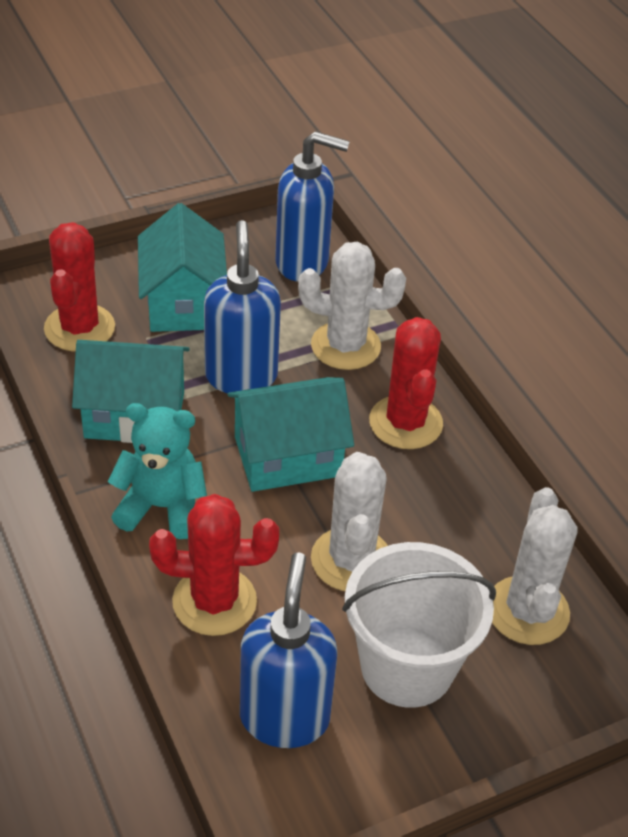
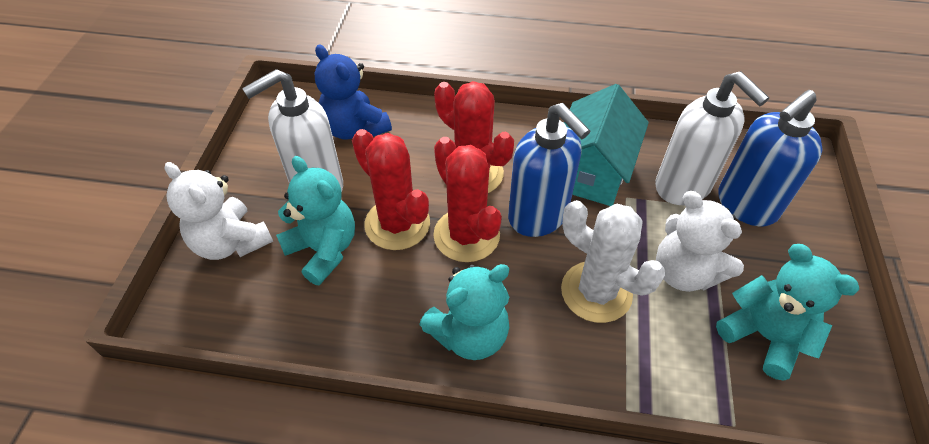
blue soap dispenser: [204,220,281,393] [240,552,337,748] [275,131,350,282] = 3 -> [508,103,590,237] [718,90,823,226] = 2
blue teddy bear: none = 0 -> [315,44,392,140] = 1
turquoise house: [72,340,190,443] [138,203,227,332] [228,377,354,492] = 3 -> [564,84,649,206] = 1
turquoise teddy bear: [107,403,207,539] = 1 -> [276,156,355,285] [419,264,509,360] [716,244,859,381] = 3
white bucket: [342,542,496,708] = 1 -> none = 0
white cactus: [298,242,406,370] [311,452,388,591] [492,487,578,645] = 3 -> [561,200,665,323] = 1
white soap dispenser: none = 0 -> [242,69,343,191] [655,71,769,205] = 2
white teddy bear: none = 0 -> [164,162,273,260] [656,191,744,292] = 2

